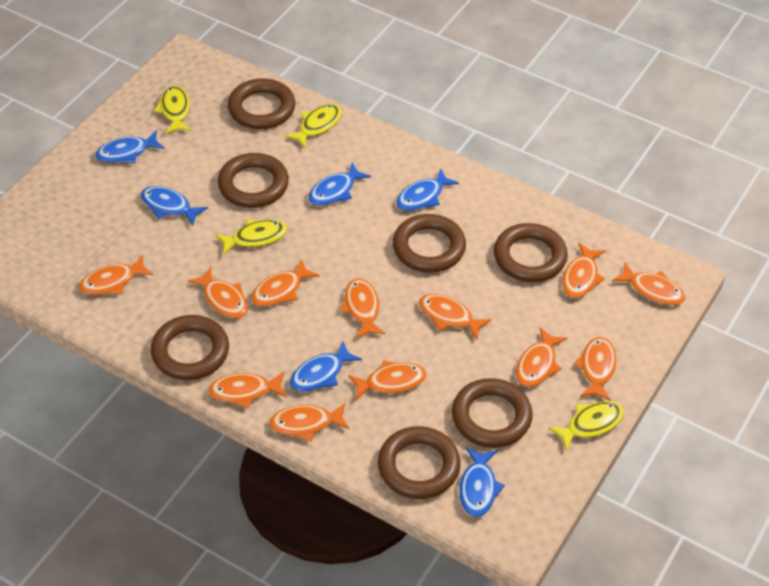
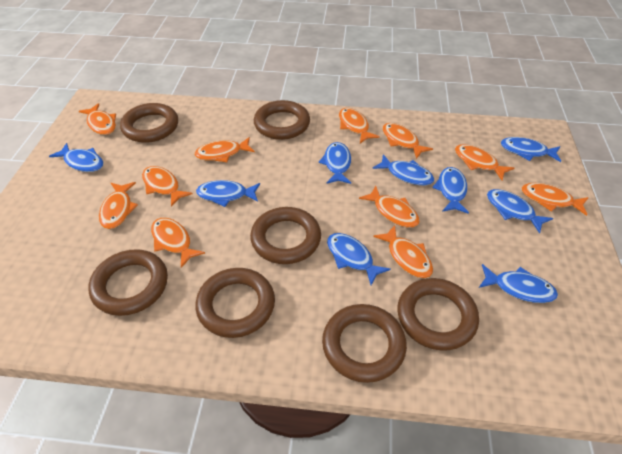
blue fish: [96,130,165,163] [141,186,208,226] [290,341,362,392] [309,162,371,206] [396,168,459,211] [459,447,505,517] = 6 -> [49,143,103,172] [196,180,260,207] [319,142,351,184] [327,233,391,285] [372,154,434,185] [432,167,469,214] [479,264,558,303] [487,189,553,234] [501,137,561,162] = 9
orange fish: [79,254,154,295] [188,267,248,318] [208,372,287,409] [251,259,320,307] [269,403,349,441] [340,279,385,339] [348,360,426,400] [419,294,492,340] [516,327,567,387] [562,243,606,298] [574,337,616,401] [612,262,685,305] = 12 -> [79,103,116,135] [99,182,138,229] [142,166,192,207] [151,218,205,268] [194,137,255,162] [339,108,380,143] [359,186,420,228] [373,225,433,278] [382,123,433,159] [455,144,514,180] [522,183,589,216] = 11
yellow fish: [154,86,191,134] [215,219,287,255] [285,104,342,149] [548,401,624,451] = 4 -> none = 0

